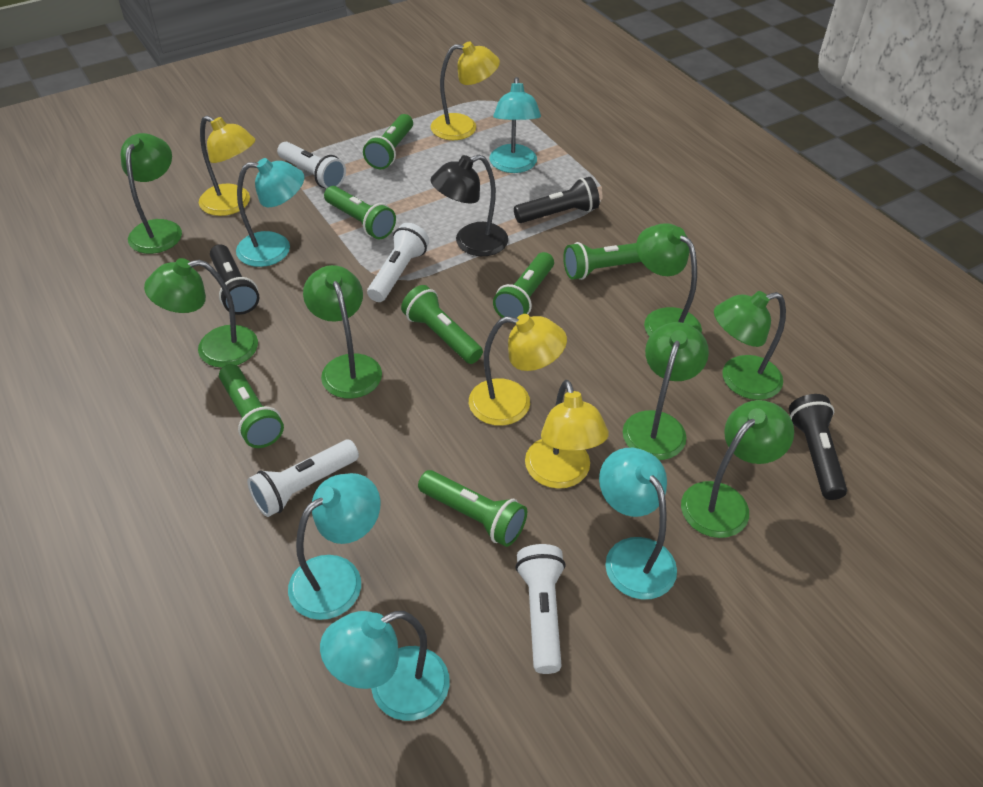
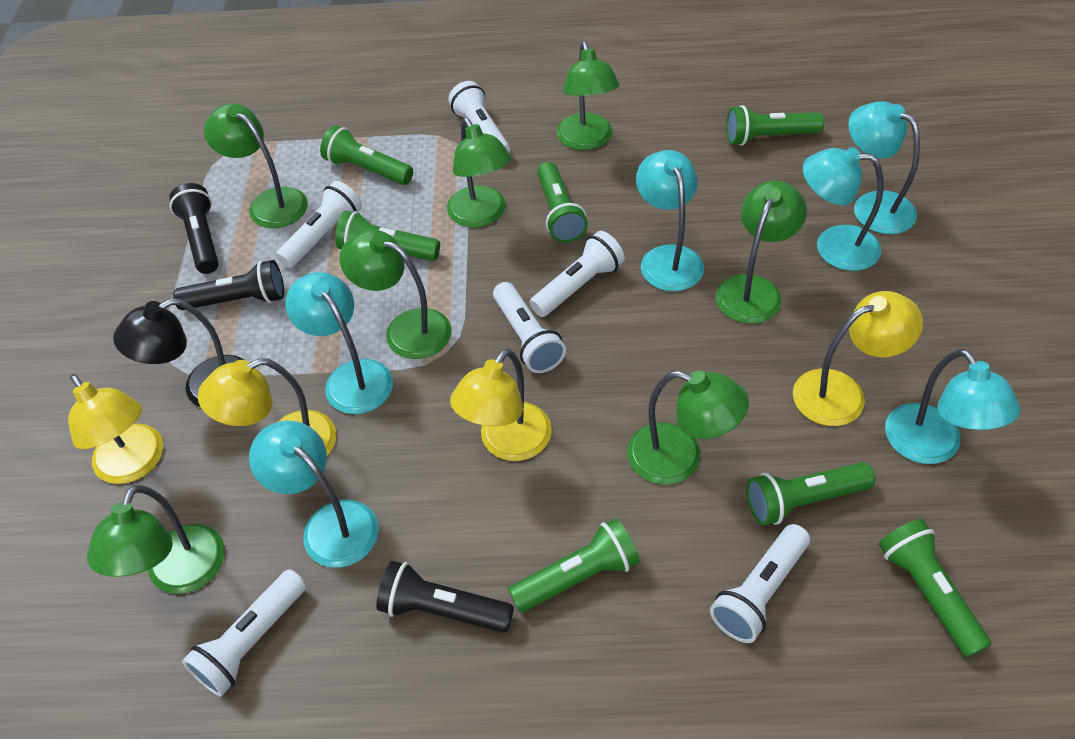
turquoise lamp: [236,158,304,267] [288,473,381,620] [320,611,450,721] [490,77,541,173] [599,448,677,600] = 5 -> [249,421,379,568] [286,272,393,414] [636,150,704,291] [803,147,884,271] [848,101,920,234] [885,349,1020,464] = 6
white flashlight: [247,440,359,517] [277,142,346,188] [367,223,429,302] [515,544,565,674] = 4 -> [182,569,306,697] [276,181,362,268] [448,81,510,152] [493,282,566,373] [530,231,625,317] [710,524,810,643] = 6

